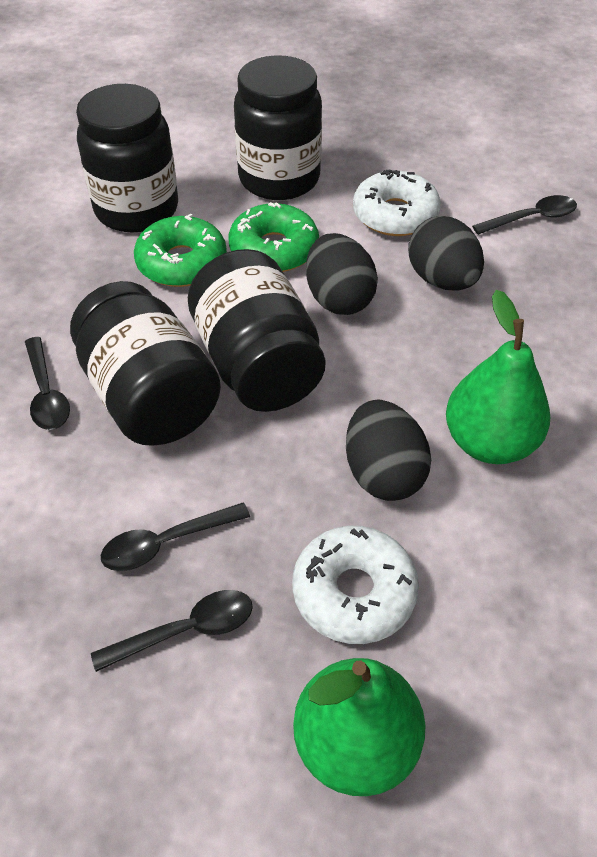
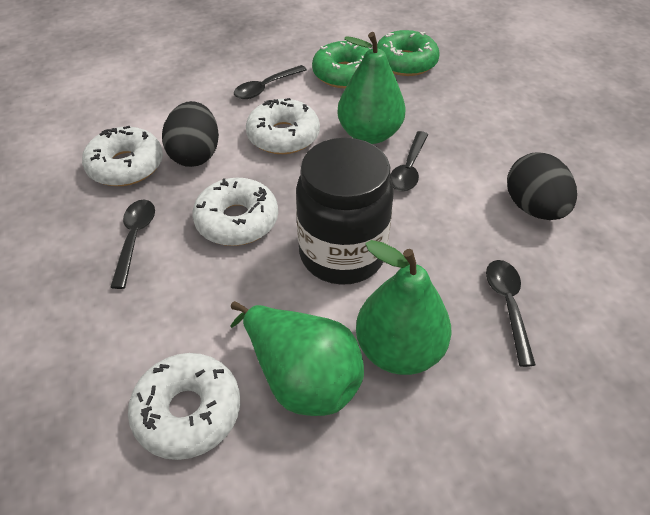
black egg: [306,233,378,315] [346,400,431,501] [408,216,484,290] = 3 -> [162,101,219,167] [507,152,577,220] = 2
black jar: [70,281,221,446] [76,84,178,233] [188,249,326,412] [234,55,322,200] = 4 -> [296,138,394,285] = 1
green pear: [293,658,426,796] [446,290,550,464] = 2 -> [230,301,364,416] [337,32,406,144] [356,240,451,375] = 3
white donut: [292,526,419,644] [353,170,441,236] = 2 -> [82,126,163,186] [128,353,240,460] [193,178,278,246] [246,98,320,154] = 4

